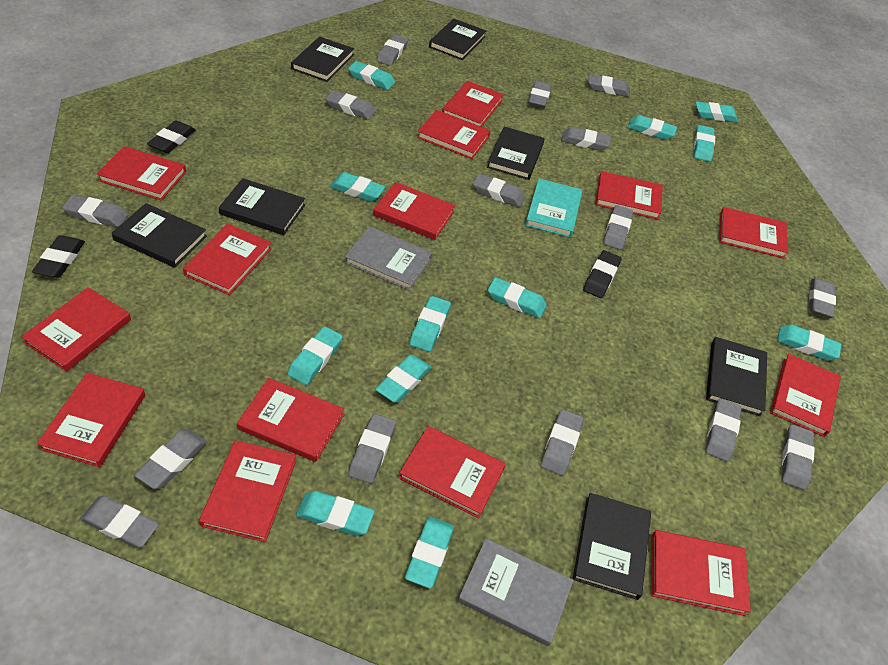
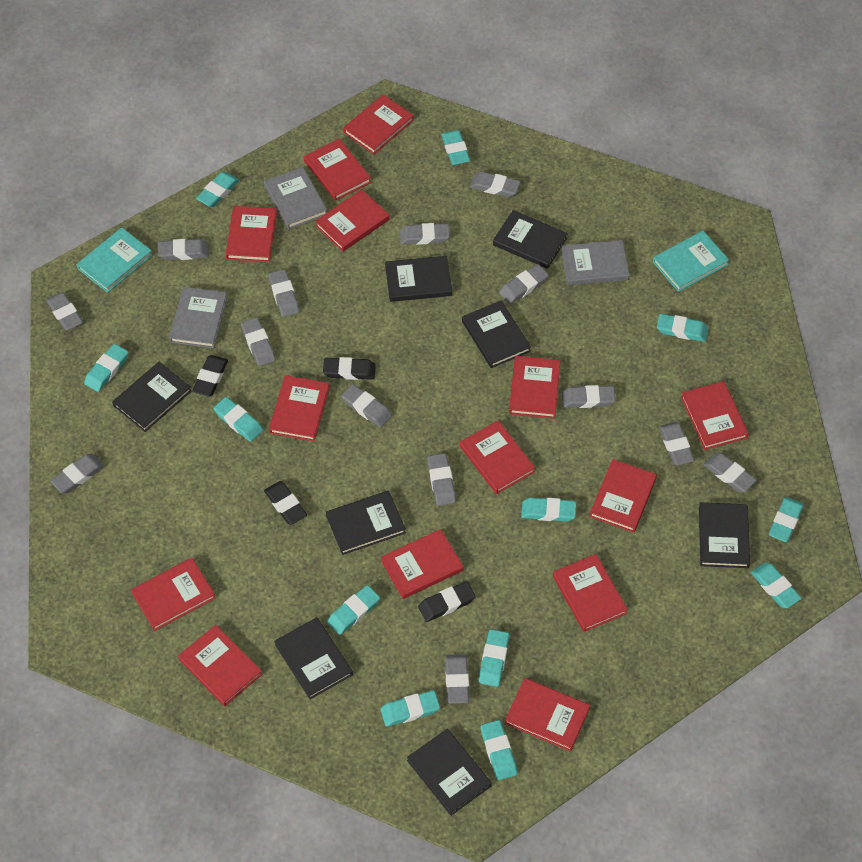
black book: [112,203,207,268] [219,178,305,235] [291,37,354,82] [429,19,486,60] [487,126,545,180] [573,493,651,600] [706,337,767,416] = 7 -> [112,362,192,432] [274,617,353,699] [326,491,406,555] [385,256,452,302] [407,729,492,816] [462,300,531,368] [493,210,568,269] [699,502,750,568] = 8
black eraser: [32,235,85,278] [147,121,196,153] [583,250,621,298] = 3 -> [192,355,228,396] [264,481,307,525] [323,357,376,380] [418,581,476,622] = 4
grey book: [345,226,432,291] [458,538,574,646] = 2 -> [169,287,227,348] [264,167,327,229] [561,240,630,285] = 3
grey eraser: [62,195,128,227] [80,495,159,548] [135,429,207,489] [326,90,376,120] [348,414,396,484] [377,34,408,66] [473,174,525,207] [528,81,552,108] [541,409,583,476] [561,127,611,151] [588,74,630,97] [603,205,633,250] [705,398,741,462] [782,424,815,490] [809,278,836,318] = 15 -> [46,292,83,331] [50,454,105,493] [158,239,209,260] [241,318,276,366] [268,269,299,317] [341,384,392,428] [400,223,450,245] [427,453,456,506] [445,654,469,704] [470,171,521,197] [499,264,549,304] [562,385,615,408] [659,422,694,465] [703,453,757,492] = 14
turquoise book: [525,179,582,238] = 1 -> [76,227,153,293] [653,231,729,292] = 2

